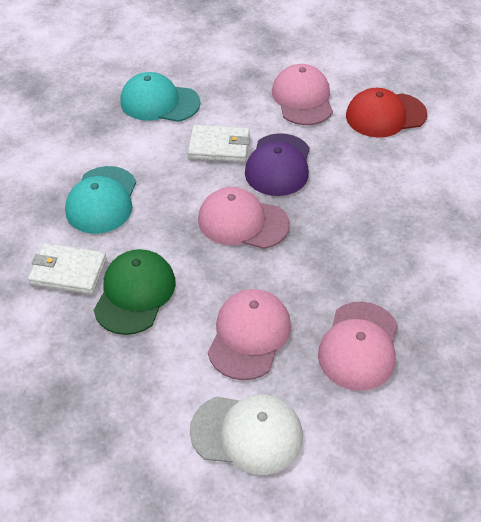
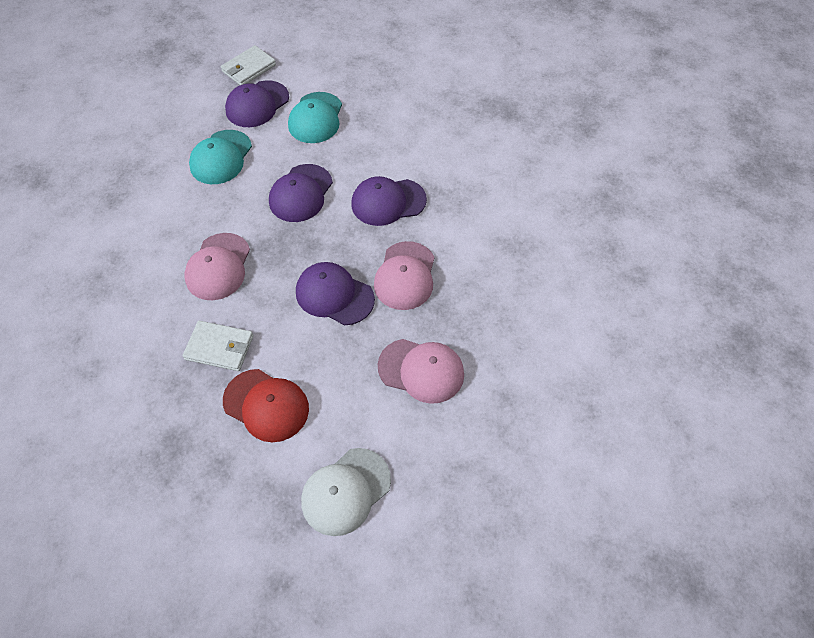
green cap: [94,249,176,335] = 1 -> none = 0
pink cap: [198,187,290,249] [208,289,291,380] [272,64,333,125] [318,302,398,391] = 4 -> [184,233,250,300] [374,241,435,310] [378,339,464,404] = 3
purple cap: [245,133,310,196] = 1 -> [225,80,289,127] [269,164,333,222] [296,262,375,326] [351,176,427,226] = 4

